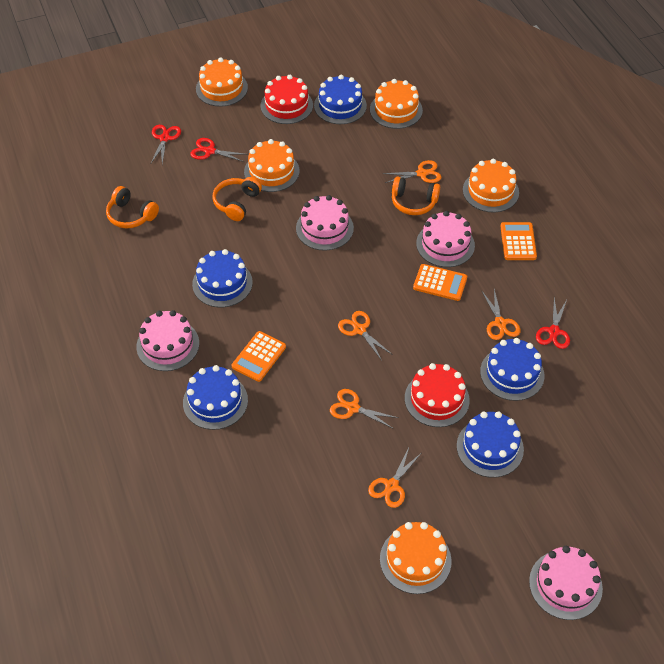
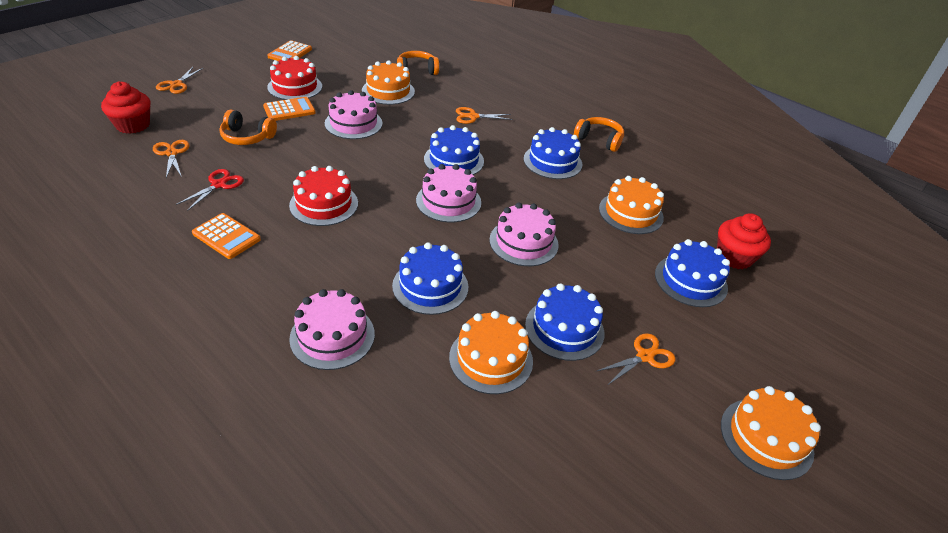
orange cake: [196,58,248,107] [244,139,299,192] [370,79,423,129] [380,522,452,594] [463,159,519,212] = 5 -> [362,60,415,105] [449,311,533,394] [599,176,664,234] [721,386,821,480] = 4
orange scissors: [330,389,398,429] [338,311,393,360] [368,448,421,508] [382,160,441,183] [481,289,521,340] = 5 -> [153,140,190,178] [156,67,203,94] [456,107,512,124] [597,333,676,385] = 4
red cupcake: none = 0 -> [101,81,150,134] [717,213,771,269] = 2
red scissors: [151,125,181,164] [190,138,248,162] [536,298,570,349] = 3 -> [176,169,244,211] = 1

